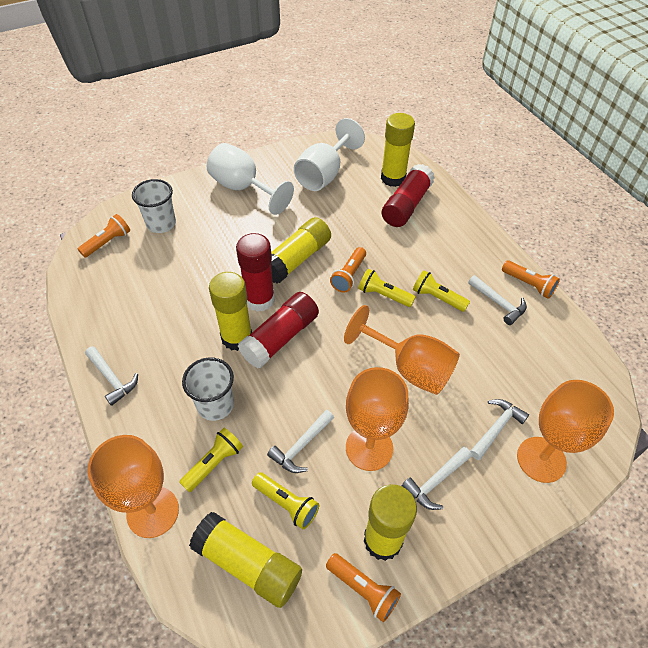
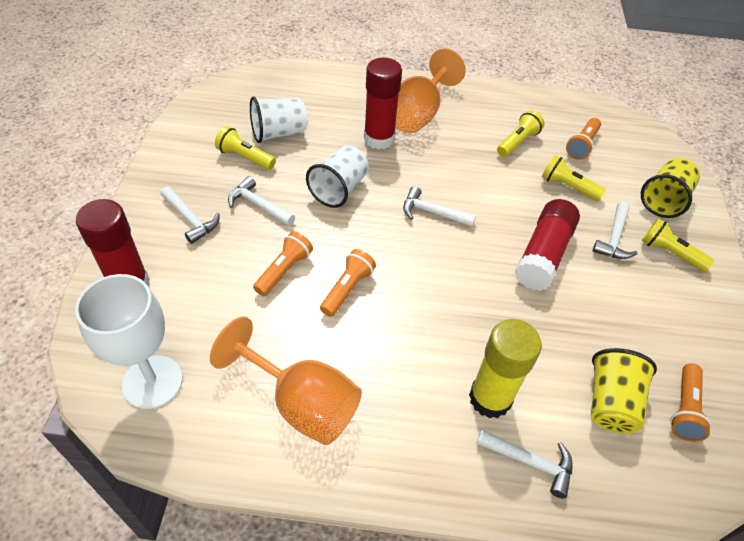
orange goblet: [87,435,179,538] [344,305,460,395] [346,367,409,471] [517,380,614,483] = 4 -> [210,316,362,445] [395,48,466,133] = 2
white goblet: [207,143,294,215] [294,118,365,191] = 2 -> [75,274,183,409] = 1
yellow cup: none = 0 -> [591,348,657,434] [641,158,700,218] = 2
yellow glue stick: [189,512,302,608] [209,272,252,351] [271,217,331,284] [363,484,417,561] [381,113,415,187] = 5 -> [469,319,542,418] = 1

